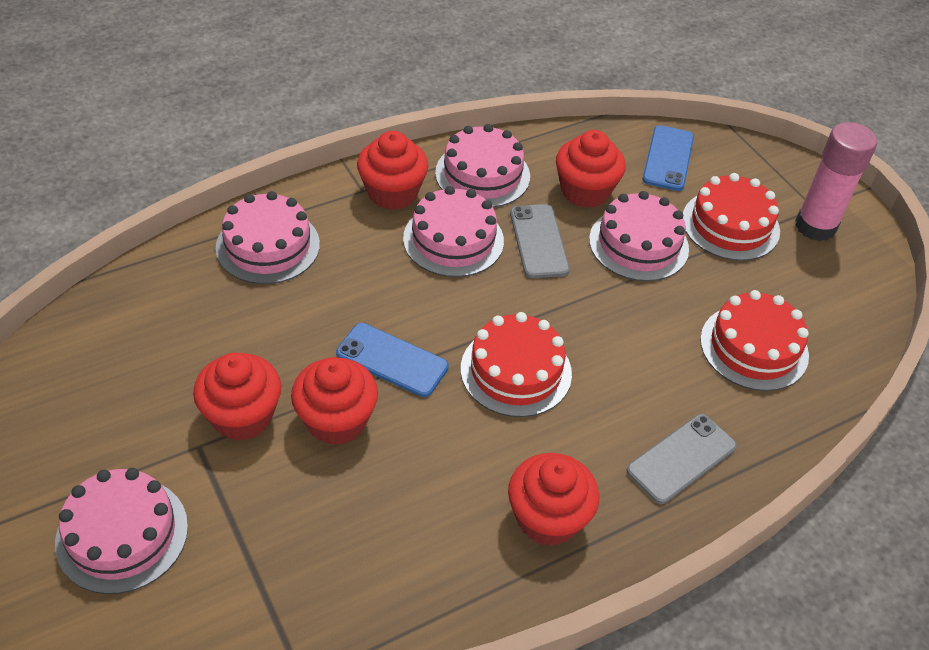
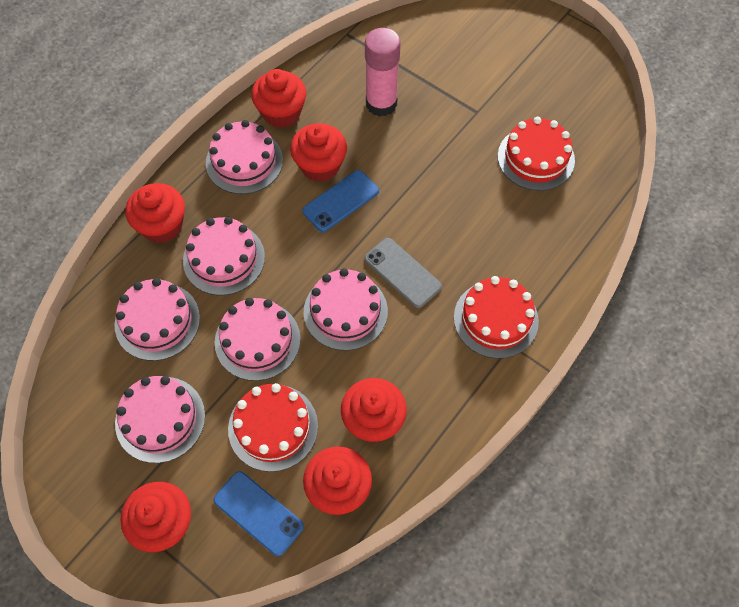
grey phone: [510,204,570,278] [626,414,737,504] = 2 -> [364,238,442,308] = 1
pink cake: [55,468,188,594] [216,191,320,284] [403,186,504,277] [435,124,530,208] [589,191,689,281] = 5 -> [115,278,200,361] [115,376,205,463] [183,217,265,295] [206,120,283,194] [215,298,301,381] [304,268,388,351] = 6
red cupcake: [193,353,282,441] [291,357,378,445] [357,131,428,210] [508,453,599,546] [556,130,626,208] = 5 -> [121,482,191,552] [126,183,185,243] [251,69,306,128] [290,123,347,182] [303,447,372,515] [341,378,407,442] = 6

